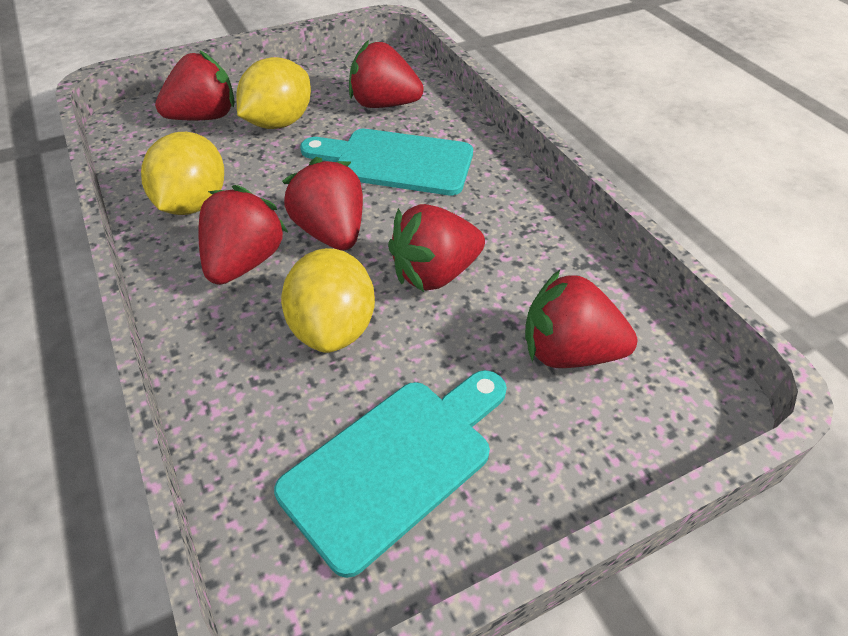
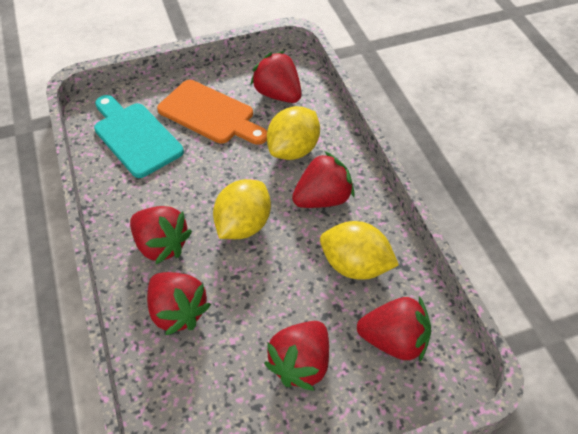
orange cutting board: none = 0 -> [157,80,267,145] = 1
turquoise cutting board: [274,370,507,578] [300,129,473,195] = 2 -> [94,95,184,178] = 1

